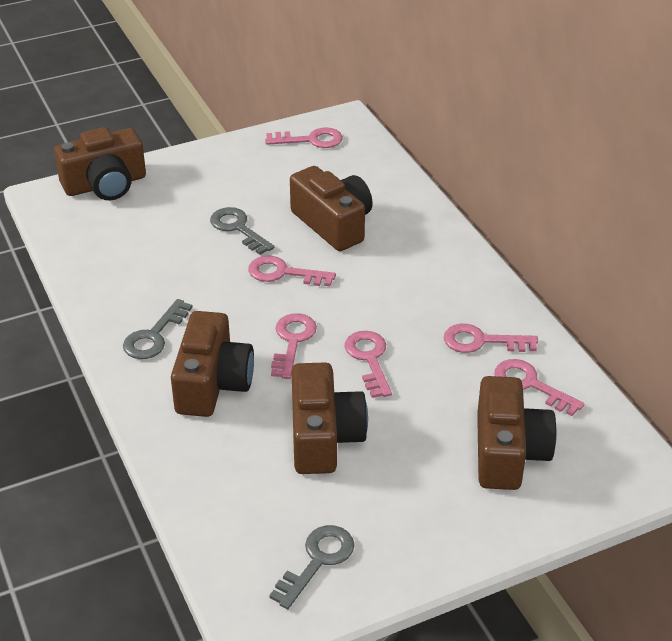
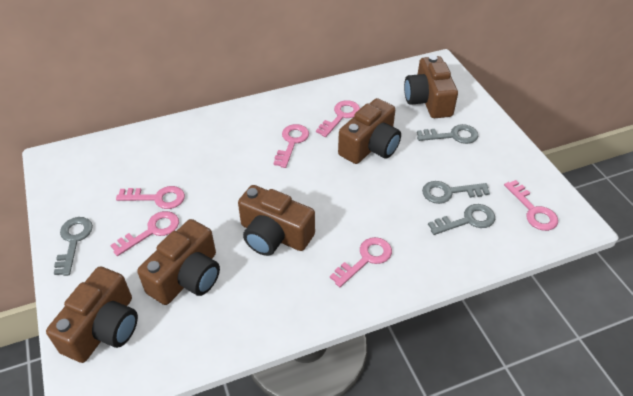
grey key: [123,299,193,359] [210,207,275,255] [269,525,354,609] = 3 -> [54,217,93,276] [417,124,478,144] [422,181,490,204] [428,204,495,235] = 4

